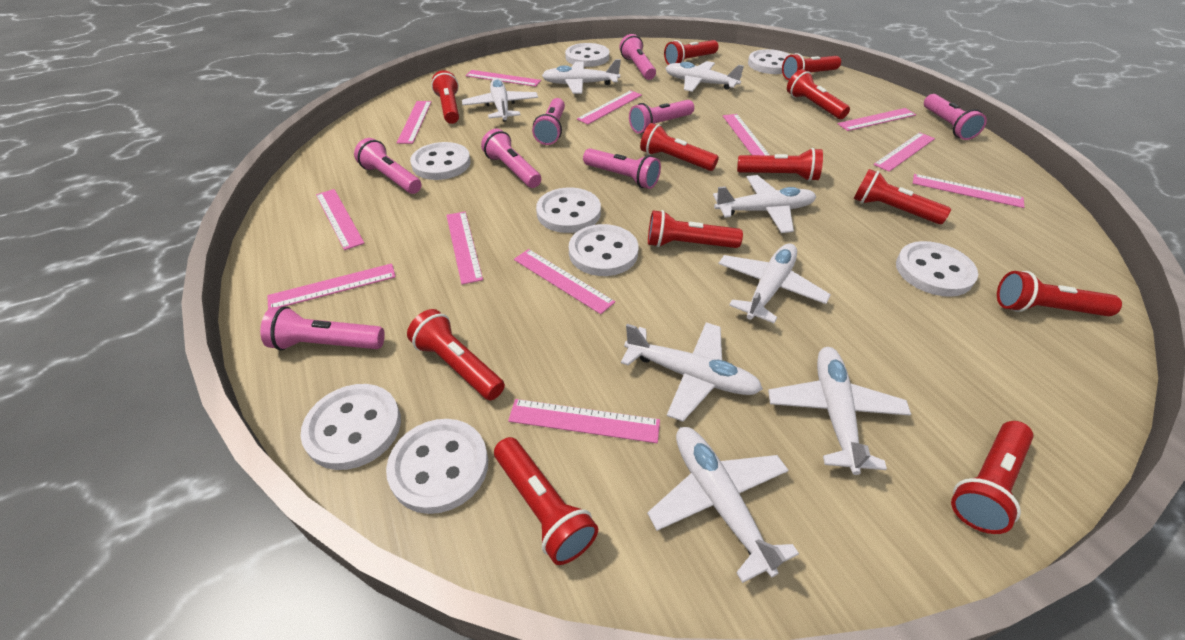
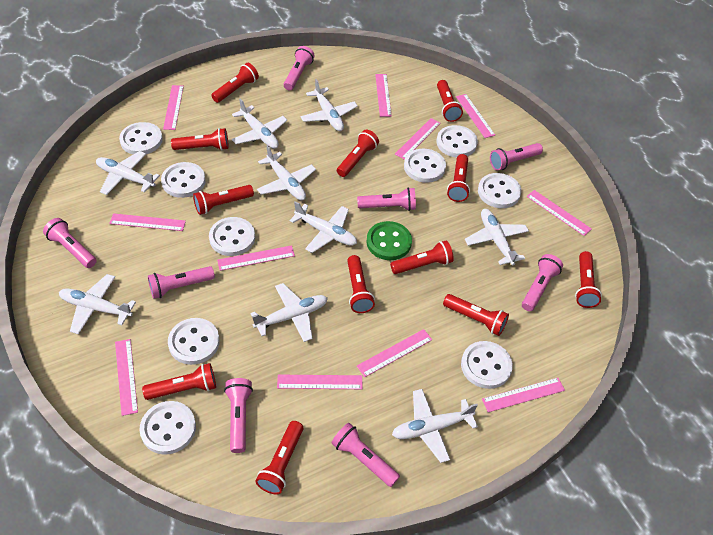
green button: none = 0 -> [366,221,412,260] = 1
pink ruler: [267,263,396,309] [316,189,364,250] [397,101,432,144] [446,212,483,284] [466,70,541,87] [508,399,660,443] [514,249,615,314] [577,90,642,124] [723,114,769,155] [838,108,916,131] [873,132,935,172] [913,174,1025,208] = 12 -> [109,213,186,231] [115,339,138,416] [163,85,184,130] [217,245,295,271] [277,375,362,389] [357,329,432,377] [375,74,392,117] [395,118,441,160] [456,94,495,138] [482,378,565,412] [527,190,591,236] = 11
white button: [300,384,401,470] [386,419,488,514] [410,142,471,180] [536,188,601,233] [565,43,609,67] [569,224,639,276] [748,49,790,74] [896,241,978,297] = 8 -> [119,122,163,154] [139,401,196,455] [161,162,206,198] [168,318,220,365] [209,217,255,256] [404,149,446,183] [437,125,478,157] [461,341,513,389] [478,173,521,208] = 9
white plane: [462,78,538,122] [542,59,621,94] [621,322,763,422] [647,427,799,583] [666,61,744,92] [713,175,817,233] [718,243,831,323] [768,347,911,475] = 8 -> [59,274,136,334] [96,151,160,195] [232,98,287,149] [251,283,328,342] [257,145,316,200] [290,201,357,253] [300,79,358,131] [392,389,478,463] [465,209,529,265] = 9

